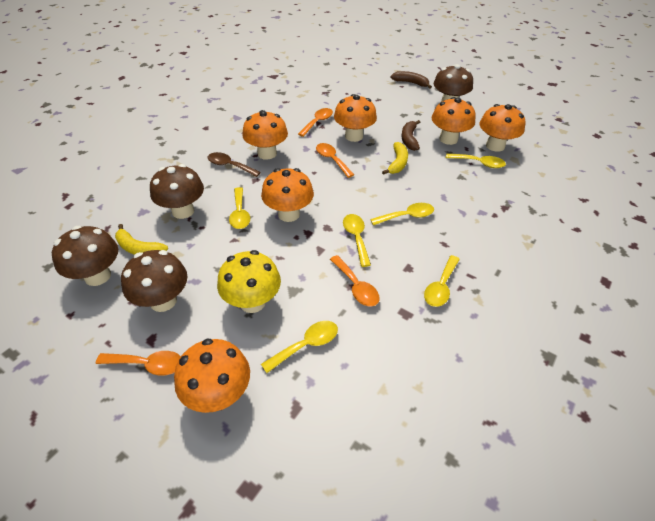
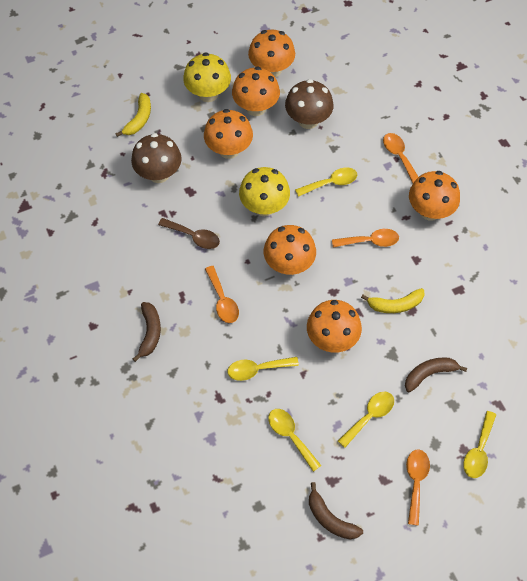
brown banana: [390,71,432,89] [402,120,420,151] = 2 -> [133,302,161,362] [309,482,363,539] [405,358,467,392] = 3
brown mushroom: [52,226,118,286] [121,250,188,312] [150,164,204,219] [434,64,473,102] = 4 -> [131,133,182,183] [285,79,334,129] = 2
yellow mushroom: [217,250,281,313] = 1 -> [183,52,231,102] [239,167,290,216] = 2
yellow spoon: [229,187,250,229] [261,321,338,373] [343,214,371,267] [370,203,434,225] [424,255,460,307] [446,153,506,168] = 6 -> [228,357,299,381] [268,409,321,472] [295,168,357,197] [338,391,394,448] [463,411,496,478] = 5

